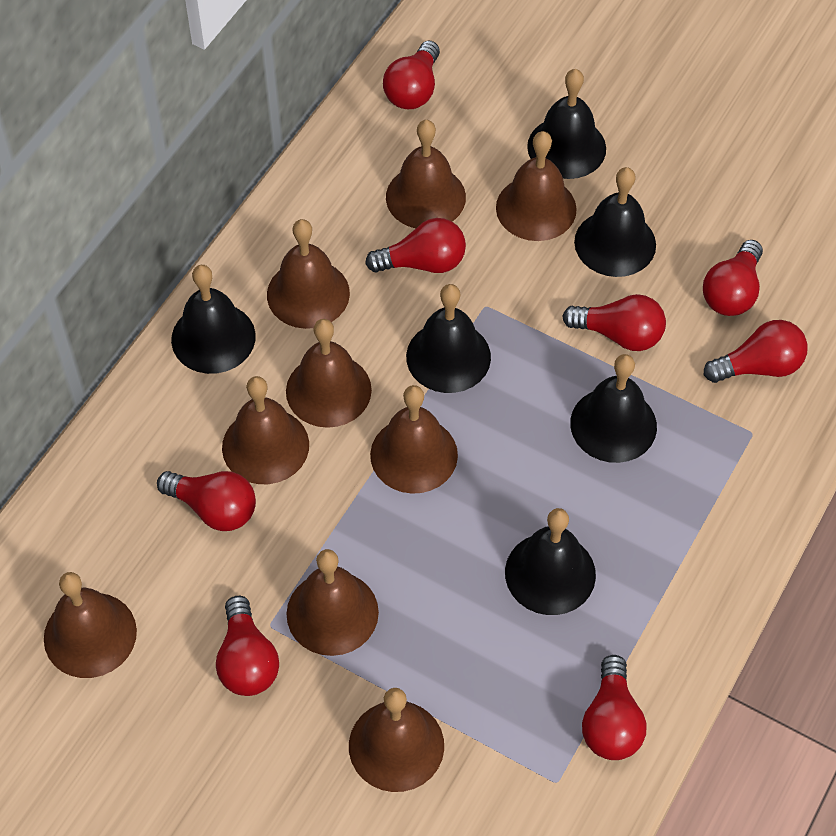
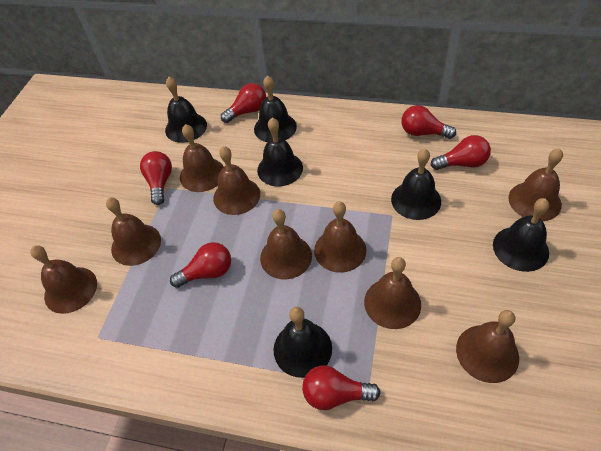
red light bulb: [157,471,256,531] [216,596,279,696] [365,218,466,273] [383,41,440,109] [562,294,666,351] [582,655,646,760] [703,240,763,316] [704,320,808,383] = 8 -> [140,151,172,205] [170,242,231,288] [221,83,266,123] [302,366,380,410] [401,105,456,139] [431,135,491,170] = 6

